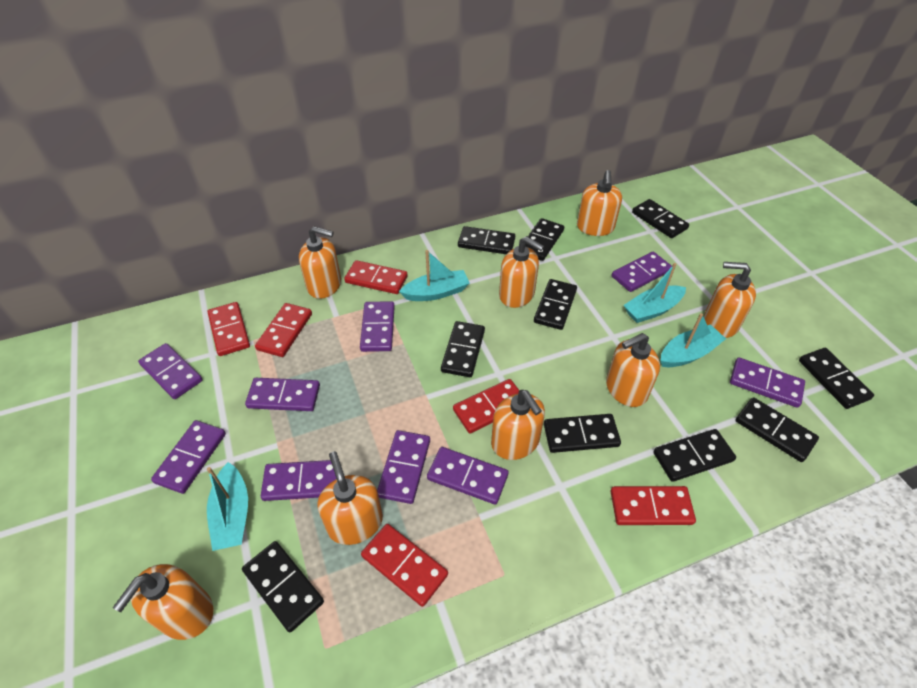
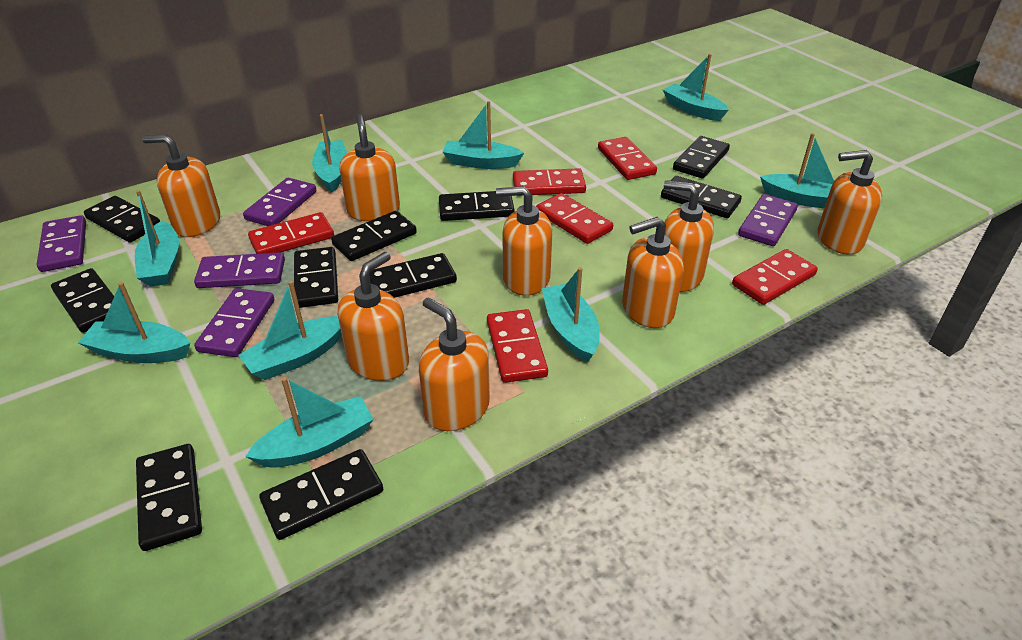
purple domino: [138,343,203,399] [151,420,226,494] [245,378,320,411] [261,460,336,501] [360,301,395,352] [377,430,430,504] [427,447,509,505] [612,252,672,292] [730,358,805,408] = 9 -> [37,215,86,272] [194,252,285,288] [194,288,274,357] [243,178,316,226] [738,194,798,246] = 5
turquoise boat: [207,462,248,551] [399,250,470,301] [624,263,686,323] [660,313,726,367] = 4 -> [78,282,190,363] [135,190,179,287] [238,281,341,380] [245,377,374,468] [312,114,347,192] [442,101,524,169] [542,267,600,363] [663,54,728,121] [760,133,834,208] = 9

